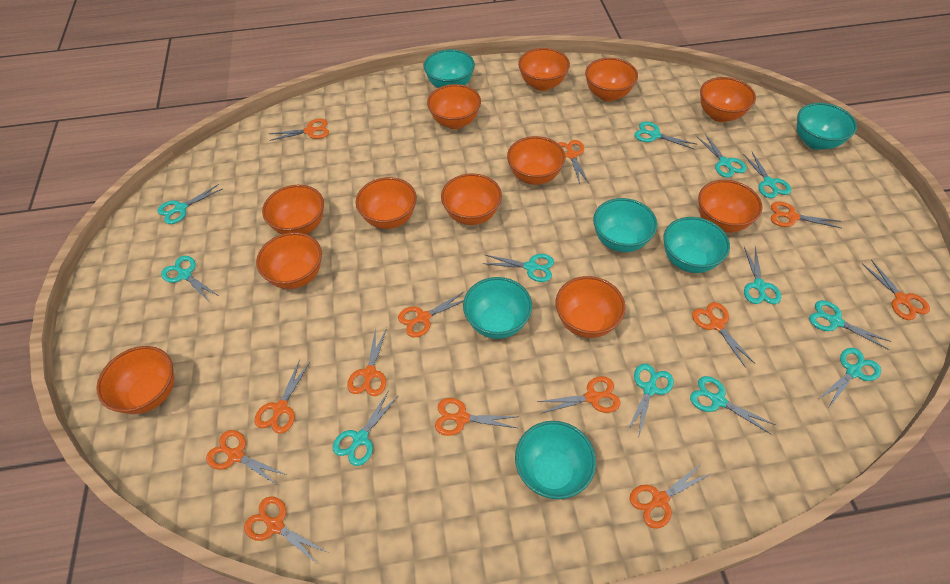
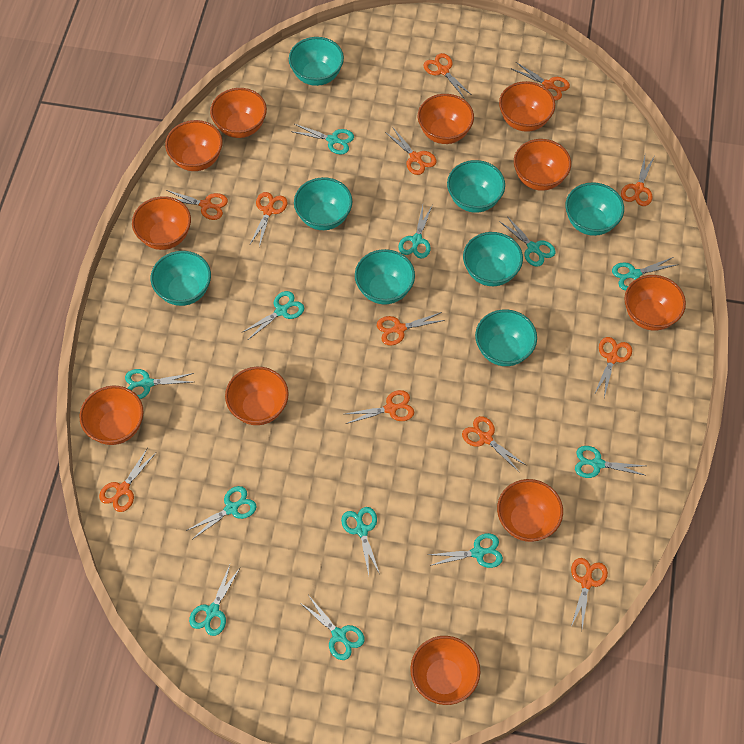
orange bowl: [96,346,174,414] [256,232,322,289] [262,185,324,234] [356,177,417,229] [427,84,481,129] [441,173,502,225] [507,136,565,185] [518,48,570,91] [556,276,625,338] [585,58,638,101] [698,180,763,233] [700,77,756,122] = 12 -> [79,386,144,445] [132,196,191,250] [165,120,223,171] [210,88,267,138] [225,367,289,425] [410,636,480,705] [418,94,474,144] [497,479,563,542] [499,81,555,132] [514,139,571,191] [624,275,686,331] = 11
orange scissors: [206,430,287,485] [244,496,327,564] [255,359,310,434] [269,119,329,141] [347,328,387,396] [398,291,465,338] [435,398,518,436] [538,376,620,414] [558,140,589,184] [630,463,712,529] [692,302,755,368] [771,202,841,228] [862,259,930,320] = 13 -> [99,449,156,512] [167,190,228,220] [250,192,288,247] [345,390,414,424] [377,312,445,346] [385,128,437,175] [423,53,472,99] [462,416,526,472] [512,62,570,101] [571,558,608,628] [594,337,632,397] [621,156,654,206] = 12
turquoise bowl: [424,49,475,88] [463,277,532,339] [515,421,596,499] [593,198,657,252] [663,217,730,273] [797,103,857,150] = 6 -> [151,251,211,306] [289,37,344,86] [294,177,352,230] [355,249,415,305] [447,160,505,213] [463,232,523,286] [475,310,537,366] [565,182,624,236] = 8

